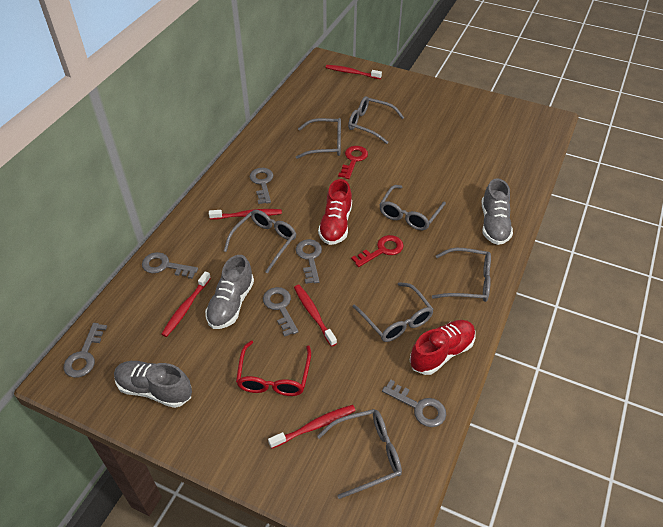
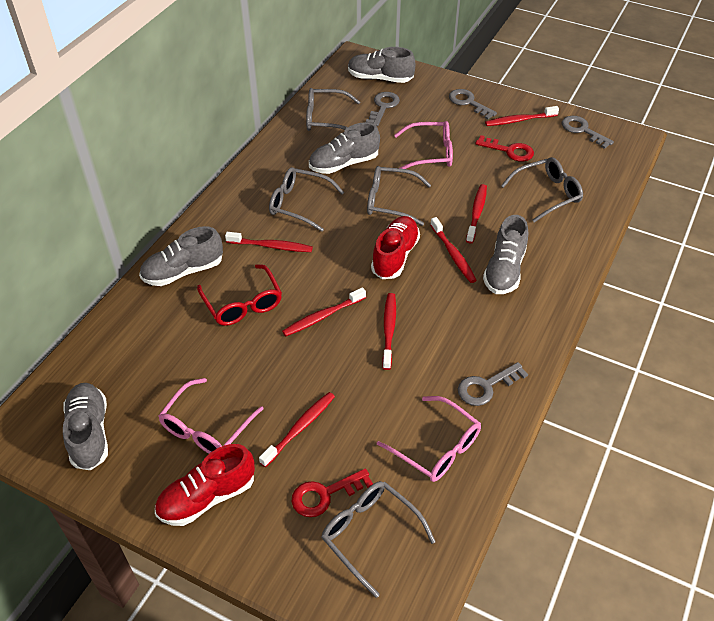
grey glasses: [224,210,296,273] [296,118,341,159] [317,409,402,499] [348,96,404,144] [353,282,434,342] [379,185,446,230] [432,248,491,302] = 7 -> [269,167,344,232] [306,88,360,131] [321,481,436,598] [367,166,431,226] [501,157,583,222] = 5
grey key: [64,323,107,378] [142,252,198,279] [250,168,274,204] [263,287,298,337] [296,239,322,284] [382,380,446,427] = 6 -> [366,92,400,126] [449,89,497,119] [458,362,528,406] [562,116,614,149] = 4
grey shoe: [114,361,192,408] [205,255,254,329] [482,178,513,245] = 3 -> [63,383,108,470] [139,226,223,286] [309,122,380,174] [348,47,415,83] [483,215,528,294] = 5
pink glasses: none = 0 -> [158,378,264,454] [377,396,481,482] [394,121,453,169] = 3
red toothbrush: [161,271,211,337] [209,209,282,220] [268,405,356,449] [294,285,337,347] [326,65,382,79] = 5 -> [225,232,313,252] [259,392,335,467] [282,287,366,336] [382,293,396,370] [430,217,477,283] [466,184,487,243] [485,106,559,126] = 7

